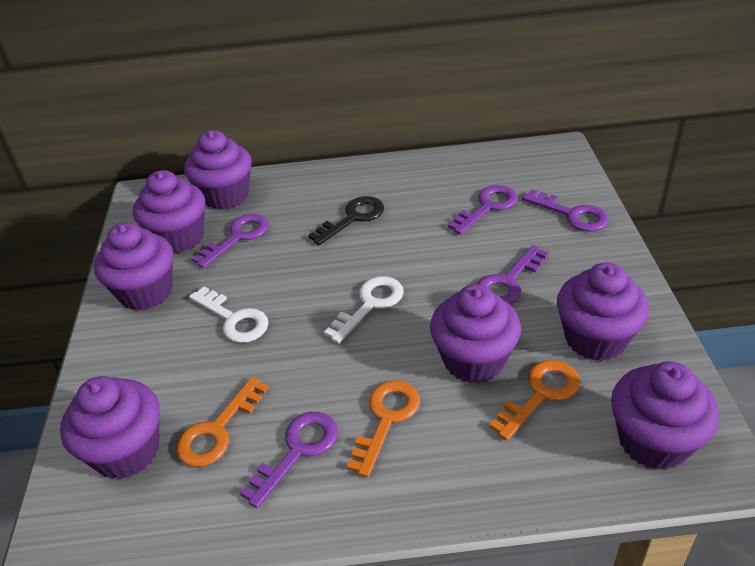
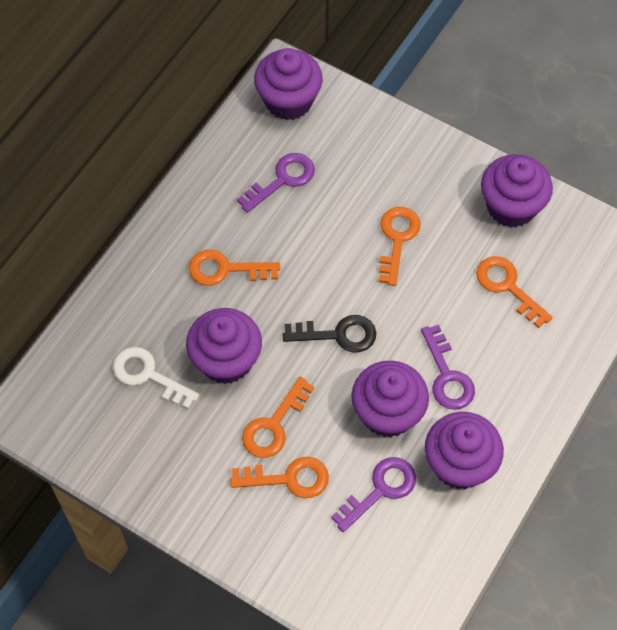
orange key: [176,377,269,467] [347,380,420,478] [489,360,581,441] = 3 -> [189,250,280,286] [230,457,329,498] [242,377,314,458] [379,207,421,286] [476,256,553,328] = 5
purple cupcake: [60,376,160,479] [94,222,173,311] [133,170,205,253] [184,130,252,210] [430,284,521,383] [557,262,649,361] [611,361,719,470] = 7 -> [186,308,262,384] [254,48,323,120] [351,361,429,437] [425,412,504,489] [481,154,553,228] = 5
purple key: [192,214,269,268] [240,412,338,508] [448,185,518,235] [477,245,549,305] [522,189,609,232] = 5 -> [237,153,315,213] [331,457,416,532] [421,325,475,410] = 3
white key: [189,286,269,343] [324,276,404,343] = 2 -> [113,347,199,409] = 1

